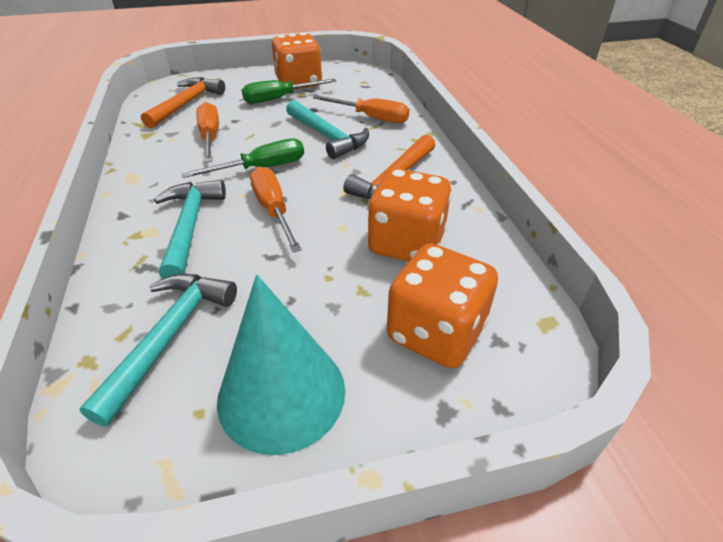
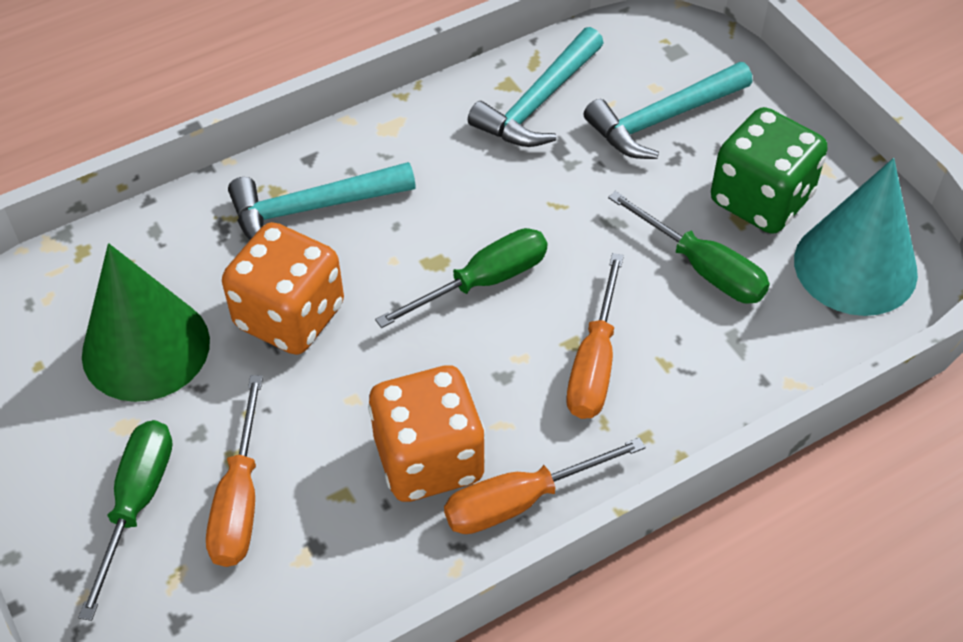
green cone: none = 0 -> [82,243,210,402] = 1
green dice: none = 0 -> [711,107,828,234] = 1
green screwdriver: [181,139,304,178] [242,79,336,103] = 2 -> [78,420,173,621] [375,228,547,328] [608,191,770,304] = 3
orange dice: [272,32,322,89] [368,168,452,262] [387,243,498,368] = 3 -> [222,222,344,355] [368,365,486,502] = 2
orange hammer: [141,77,225,128] [343,135,435,199] = 2 -> none = 0

